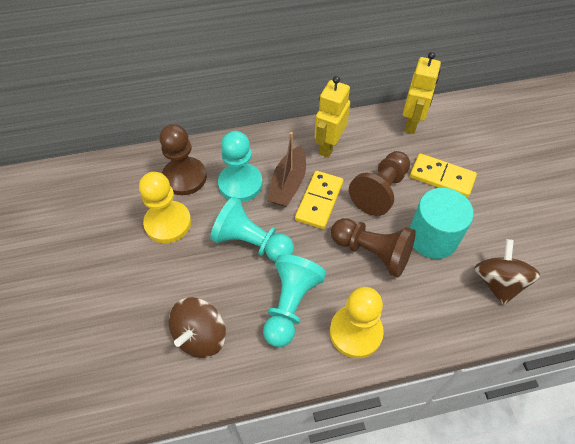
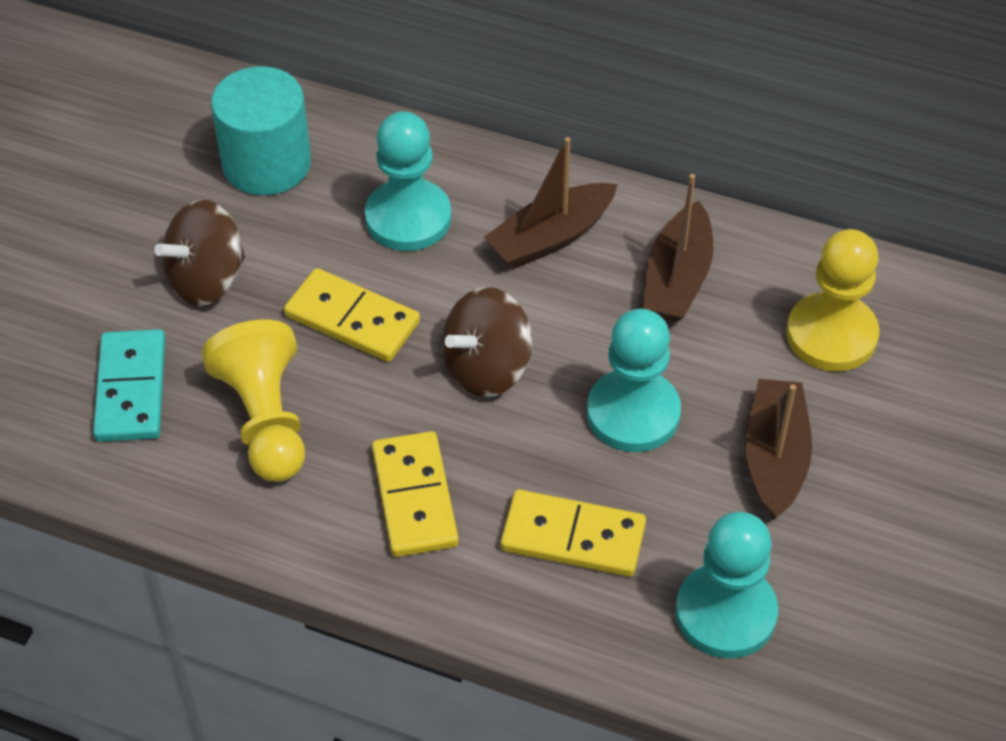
brown boat: [267,132,306,207] = 1 -> [484,137,618,268] [643,174,713,322] [745,379,812,520] = 3
brown pawn: [160,124,207,195] [331,218,416,277] [349,151,410,216] = 3 -> none = 0
turquoise domino: none = 0 -> [93,329,165,442] = 1
yellow domino: [295,171,343,229] [410,153,477,197] = 2 -> [284,268,420,362] [372,431,459,557] [501,490,646,577] = 3
yellow robot: [315,76,350,158] [403,52,441,134] = 2 -> none = 0

